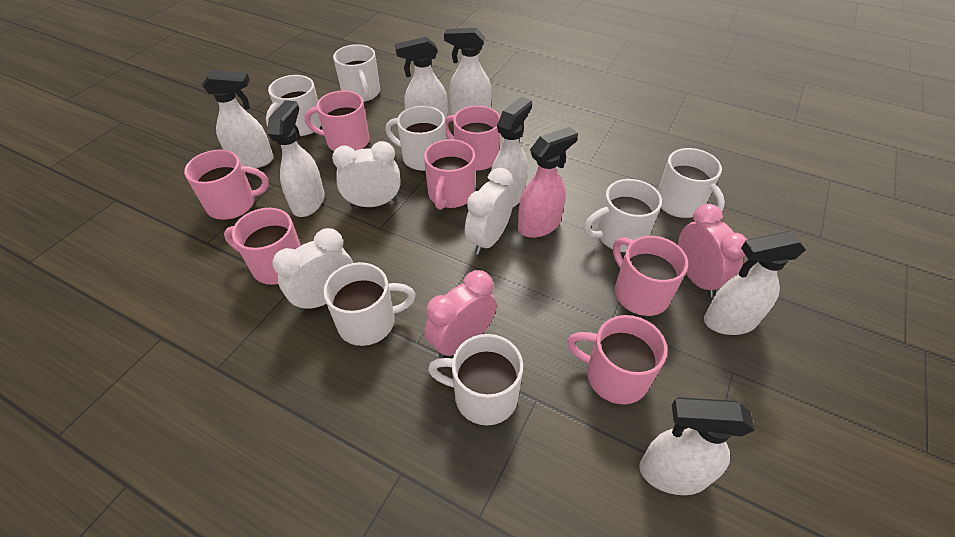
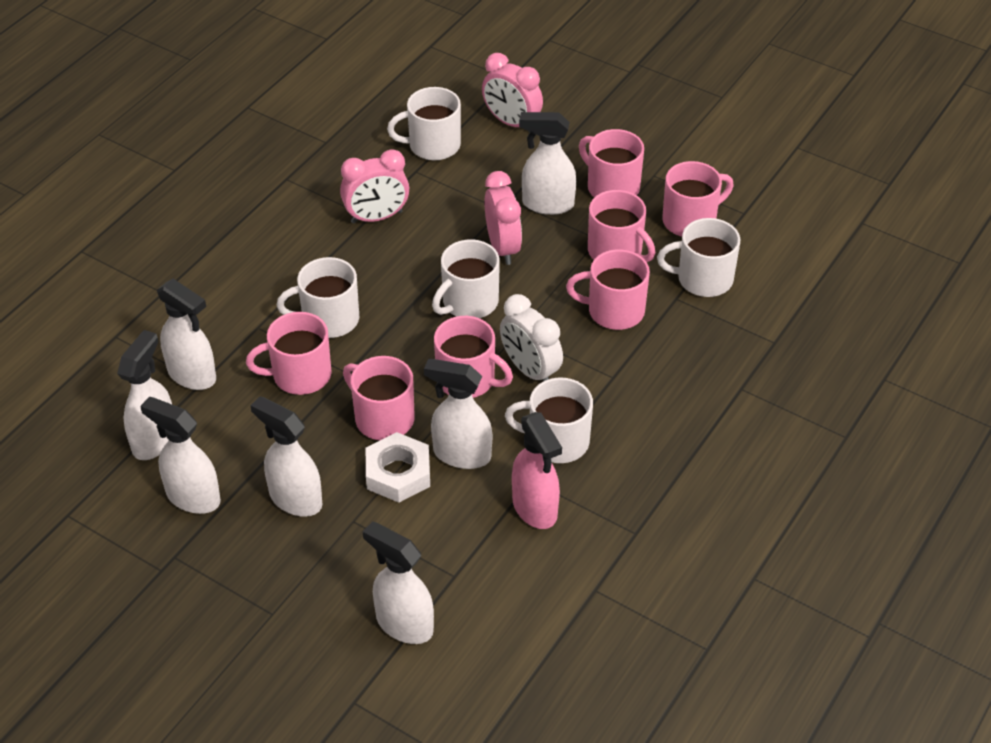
pink clock: [425,270,497,358] [678,204,748,297] = 2 -> [340,149,409,223] [482,53,543,132] [484,171,522,265] = 3
white clock: [272,228,353,312] [332,141,401,207] [465,168,514,255] = 3 -> [500,294,563,381] = 1
white mug: [266,75,321,136] [323,262,416,346] [333,44,380,102] [386,106,446,171] [428,334,523,426] [584,179,662,252] [658,148,725,218] = 7 -> [277,257,359,338] [387,87,461,160] [432,240,500,318] [505,378,593,463] [657,218,740,297] = 5
white nut: none = 0 -> [366,432,430,503] = 1

